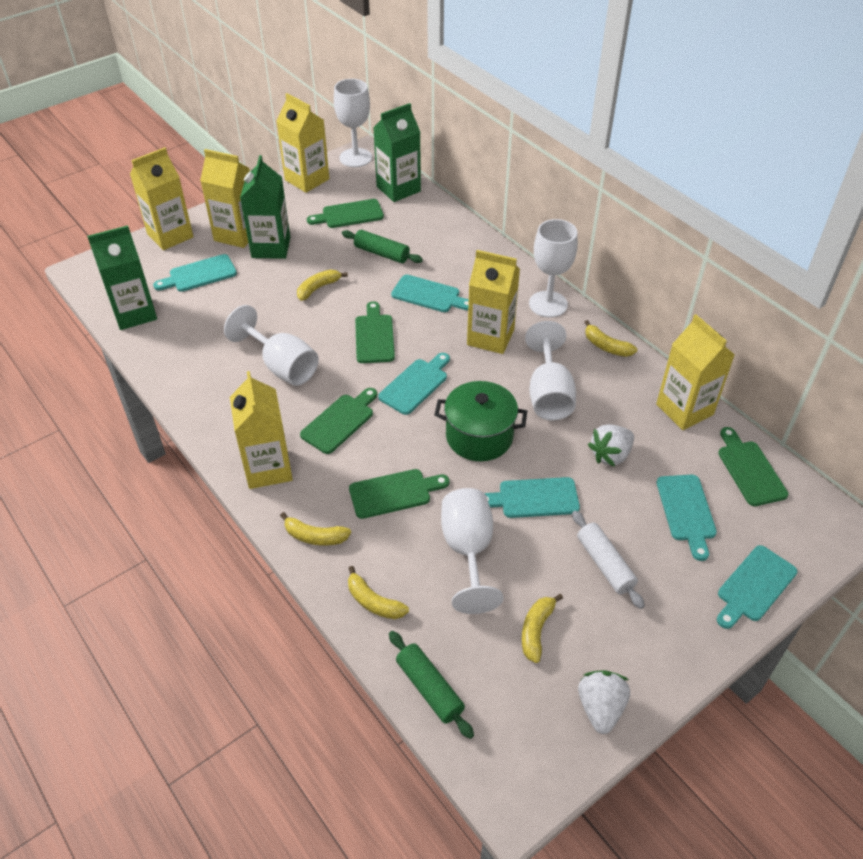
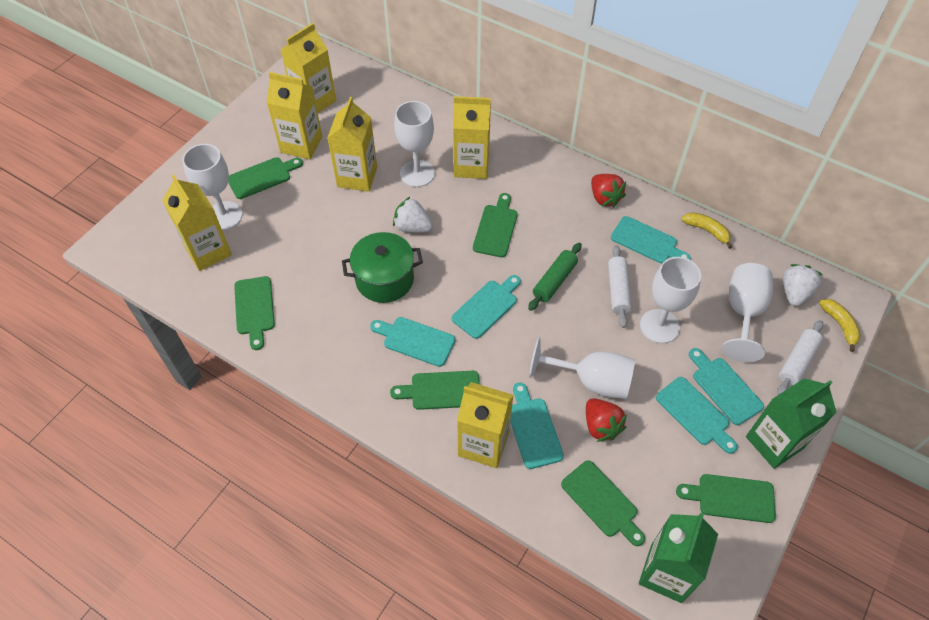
green carton: [87,225,157,330] [240,155,290,259] [373,103,421,202] = 3 -> [639,513,718,603] [746,378,837,469] = 2
green cutting board: [300,388,377,454] [307,199,384,228] [349,469,450,519] [355,301,395,363] [718,427,789,506] = 5 -> [228,157,303,199] [234,276,275,350] [390,371,480,410] [473,193,518,257] [561,460,645,546] [676,474,776,523] = 6
green rolling pin: [342,230,423,263] [389,631,474,739] = 2 -> [528,243,582,311] = 1
red strawberry: none = 0 -> [586,398,627,442] [591,174,626,208] = 2
white rolling pin: [572,511,645,609] = 1 -> [608,245,632,328] [777,320,823,395] = 2
yellow banana: [280,512,351,546] [297,270,348,301] [348,566,409,619] [522,594,563,663] [585,320,637,357] = 5 -> [681,212,732,249] [819,299,861,352] = 2

